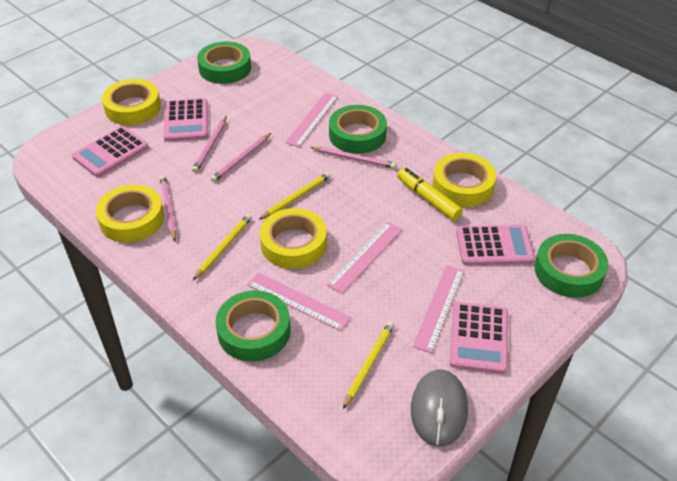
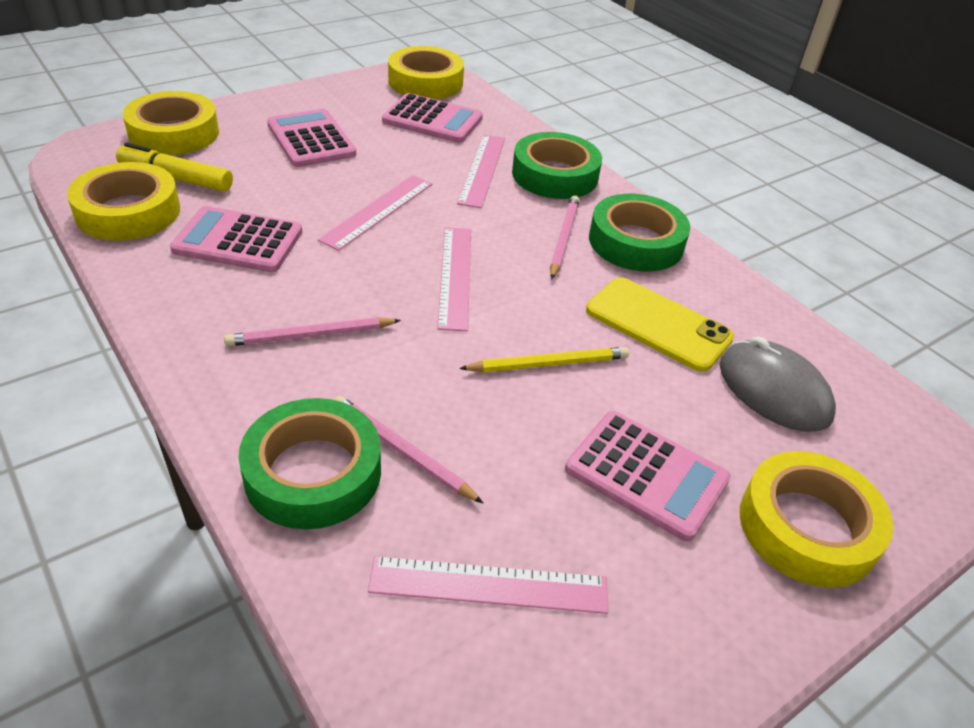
green tape: [197,41,251,84] [216,290,291,361] [329,105,387,154] [535,234,608,298] = 4 -> [238,398,381,529] [512,132,602,199] [589,194,690,271] = 3
pink pencil: [160,175,176,241] [192,116,227,173] [211,133,271,182] [311,147,396,169] = 4 -> [224,317,401,346] [334,396,483,503] [550,195,579,279] = 3
yellow pencil: [193,214,252,280] [259,172,331,220] [343,321,394,409] = 3 -> [459,347,629,372] = 1
yellow phone: none = 0 -> [586,277,734,372] = 1

